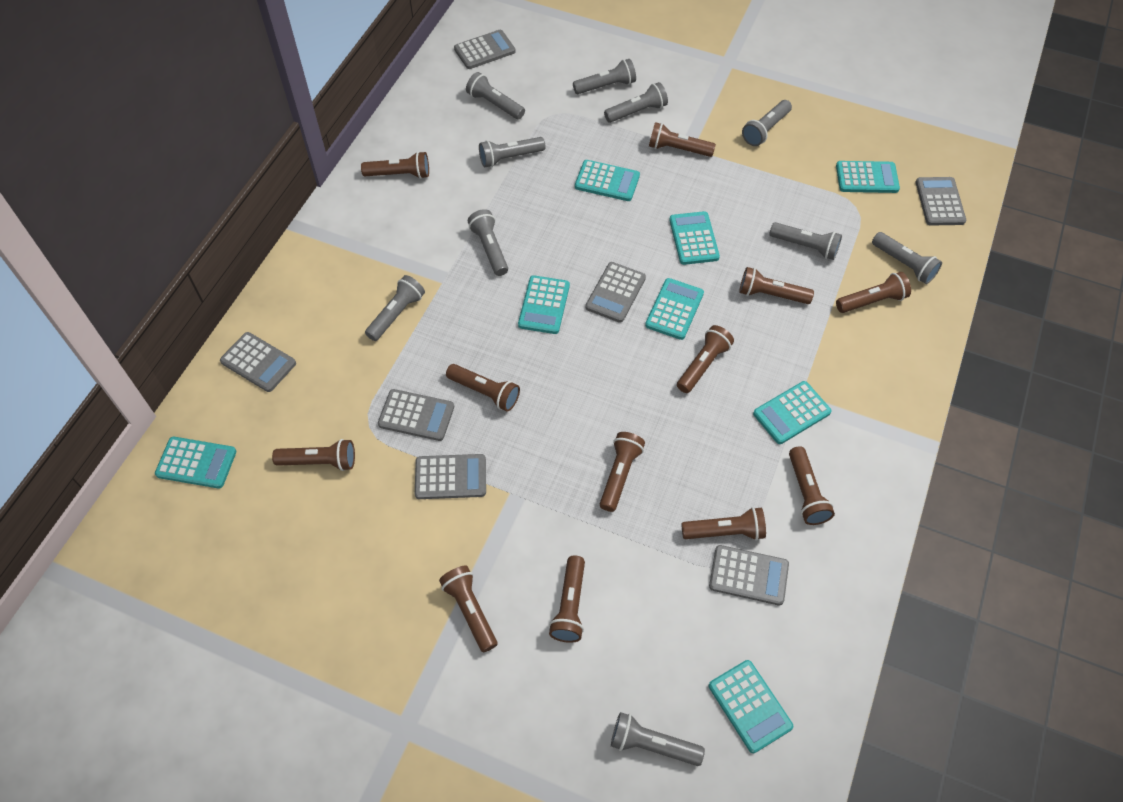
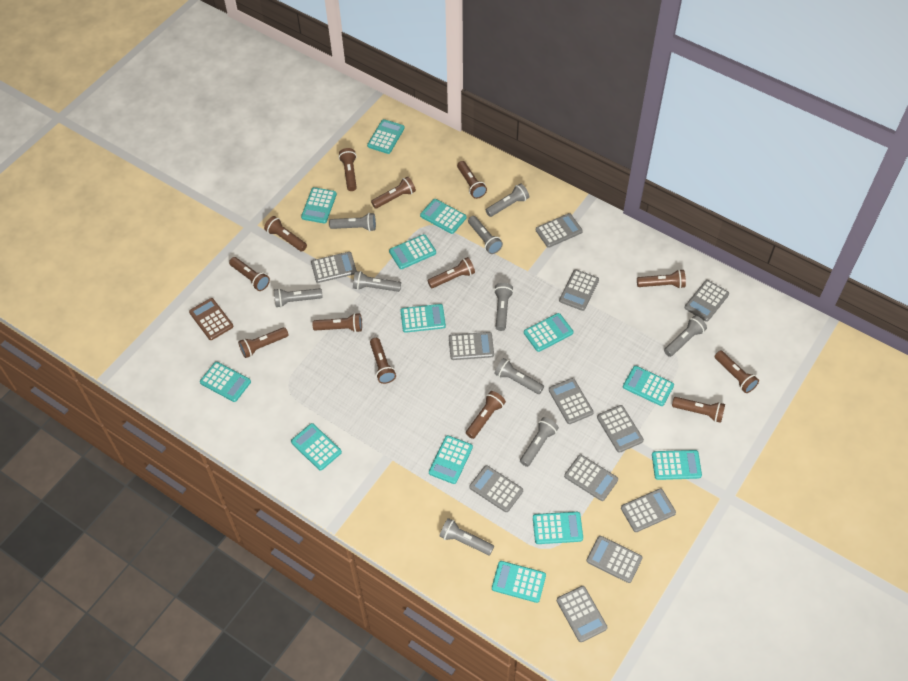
brown calculator: none = 0 -> [189,298,233,340] = 1
brown flashlight: [272,439,355,471] [361,151,429,179] [439,566,497,652] [446,364,520,412] [549,555,585,643] [600,432,645,512] [649,122,716,157] [677,325,734,393] [681,507,766,541] [739,267,814,304] [789,446,835,525] [836,272,911,313] = 12 -> [229,257,270,291] [238,327,288,358] [264,216,307,252] [312,313,362,333] [339,148,357,191] [370,338,396,384] [371,176,416,209] [427,257,475,288] [457,161,487,199] [466,391,506,439] [637,269,686,288] [672,397,725,423] [715,350,759,393] = 13
grey calculator: [220,332,296,392] [378,389,454,441] [415,454,486,499] [454,30,515,69] [585,262,646,323] [709,545,789,606] [916,177,966,226] = 7 -> [311,252,357,283] [449,332,494,360] [470,465,523,512] [536,213,583,248] [549,378,594,424] [557,586,607,642] [559,269,599,311] [564,455,618,501] [586,536,643,583] [597,405,644,453] [621,488,676,532] [685,280,729,322] = 12
turquoise calculator: [155,437,236,488] [518,275,570,334] [575,160,640,201] [645,278,704,340] [669,211,720,265] [709,660,793,753] [753,381,831,444] [836,161,900,193] = 8 -> [200,362,251,402] [291,423,342,471] [301,187,337,224] [367,119,405,154] [389,234,436,269] [400,304,446,333] [420,199,467,234] [429,435,473,484] [492,561,546,603] [524,313,573,352] [533,512,583,544] [623,366,674,406] [652,450,702,480] = 13

